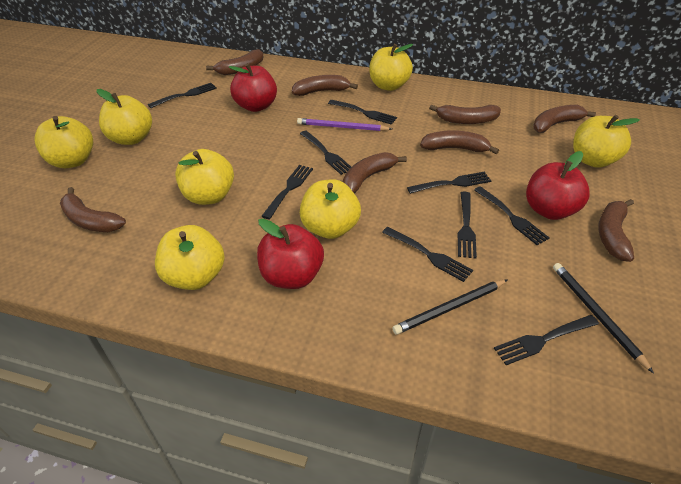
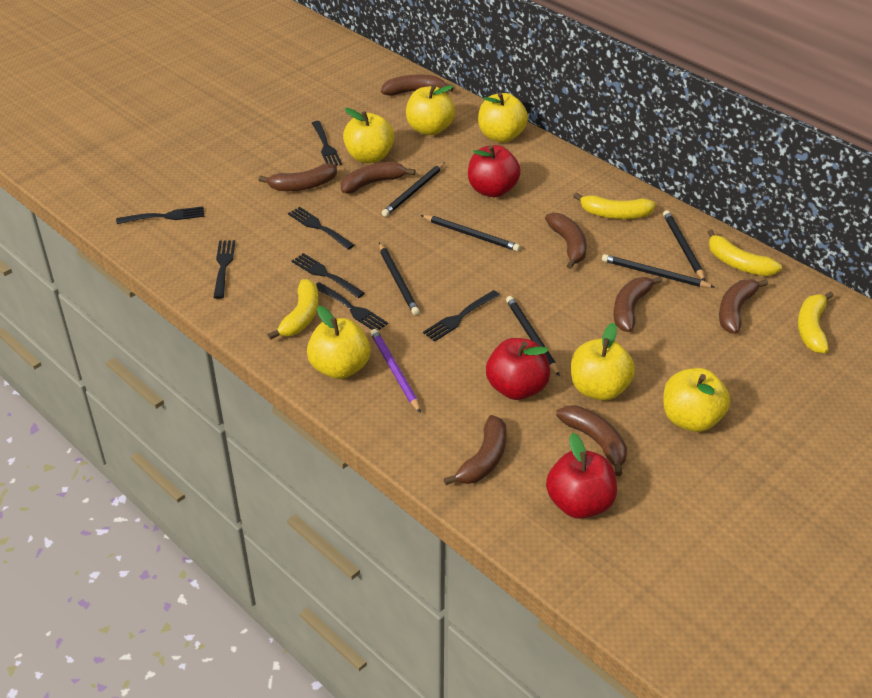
black fork: [148,83,217,108] [262,165,313,219] [300,131,351,175] [328,100,397,125] [382,227,473,282] [407,172,491,194] [458,192,477,259] [474,186,550,245] [494,315,599,365] = 9 -> [116,206,204,224] [213,240,235,299] [288,207,354,250] [292,253,365,298] [312,121,342,165] [316,282,388,330] [423,290,500,342] = 7
black pencil: [392,279,508,335] [553,263,654,373] = 2 -> [379,243,420,315] [382,162,445,217] [421,215,520,251] [506,296,560,376] [602,254,714,288] [663,210,705,281] = 6
yellow apple: [35,116,93,168] [97,89,152,145] [155,225,225,290] [175,149,234,205] [300,179,361,239] [369,44,413,91] [573,115,640,168] = 7 -> [307,306,370,379] [343,108,394,163] [406,85,455,135] [478,92,528,143] [571,323,635,401] [663,368,730,432] = 6
yellow banana: none = 0 -> [268,279,319,340] [573,193,656,219] [708,229,782,276] [797,291,834,353] = 4

